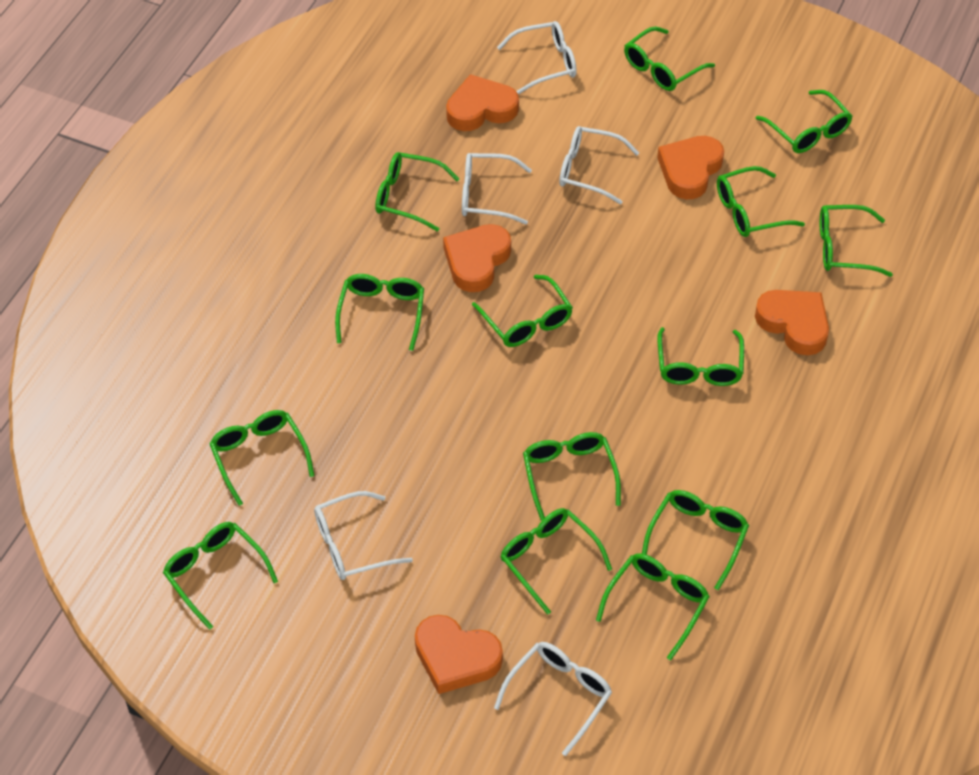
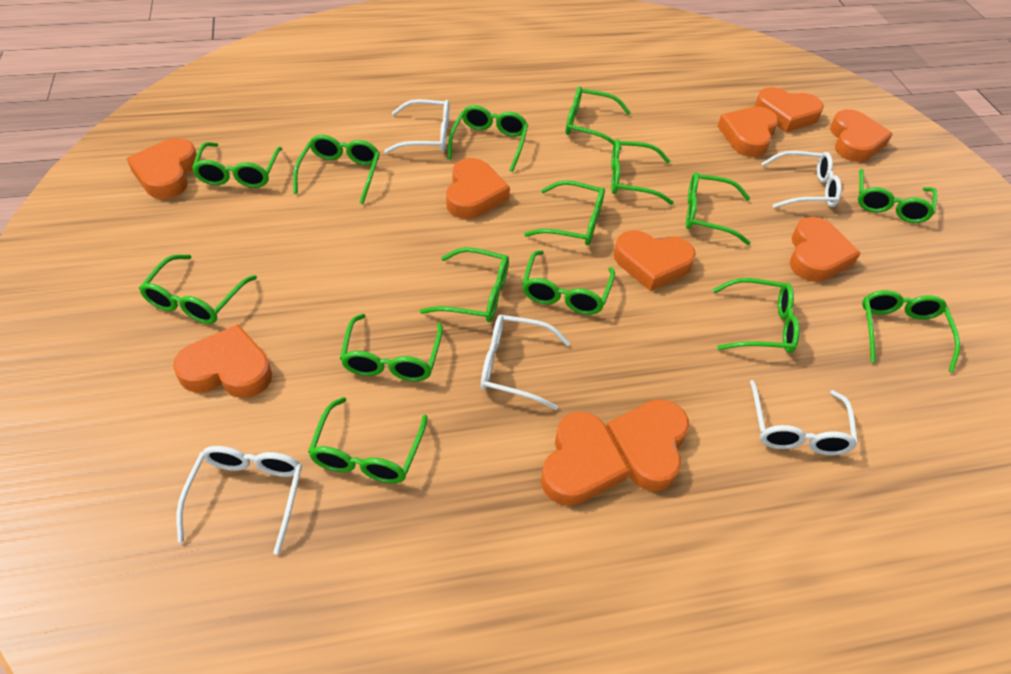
green glasses: [163,522,278,630] [209,410,314,506] [335,274,424,351] [375,152,459,232] [472,275,573,347] [500,508,612,615] [523,432,621,521] [596,554,710,660] [624,27,715,91] [642,490,749,590] [657,327,744,386] [717,166,805,237] [755,90,852,153] [820,205,893,277] = 14 -> [139,255,257,324] [192,142,283,188] [293,135,380,204] [308,397,428,484] [340,314,443,381] [420,247,509,322] [448,105,528,172] [522,250,615,315] [524,180,605,245] [566,86,631,150] [611,139,674,205] [686,172,750,245] [712,278,800,353] [858,169,937,223] [862,290,960,372] = 15
orange heart: [415,615,503,694] [443,224,511,292] [446,74,519,131] [657,136,724,199] [755,290,829,355] = 5 -> [126,138,197,199] [173,324,272,398] [446,158,510,219] [541,411,629,506] [606,399,689,491] [614,231,696,291] [717,107,778,157] [754,87,824,132] [790,217,861,282] [830,109,893,162] = 10

